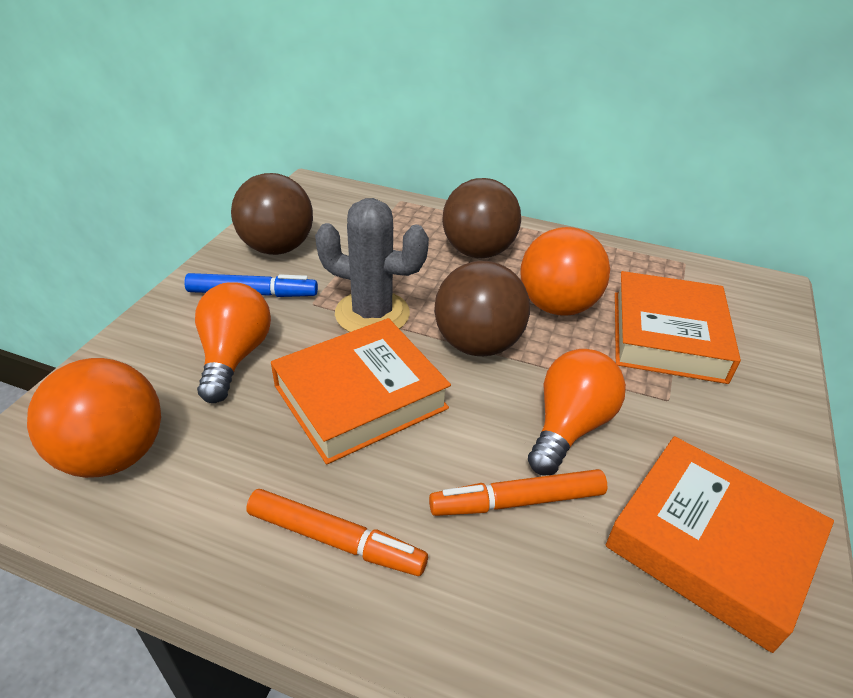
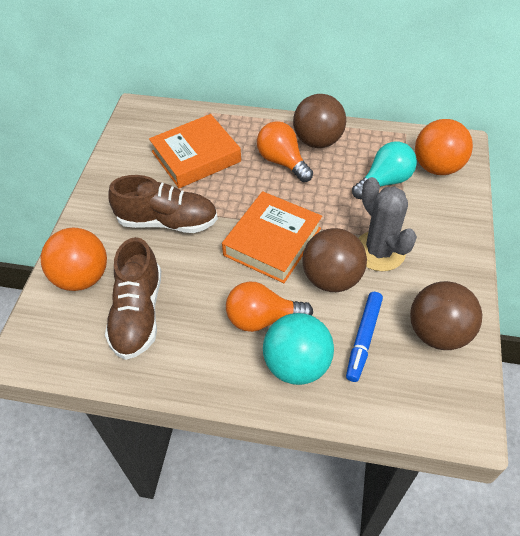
brown shoe: none = 0 -> [105,237,161,360] [108,175,218,233] = 2
orange book: [271,318,451,465] [606,436,834,653] [615,271,741,384] = 3 -> [149,114,241,188] [222,191,322,283] = 2
orange marker: [246,489,428,576] [429,469,607,516] = 2 -> none = 0
turquoise ball: none = 0 -> [263,313,334,385] = 1
turquoise light bulb: none = 0 -> [352,141,417,199] = 1

